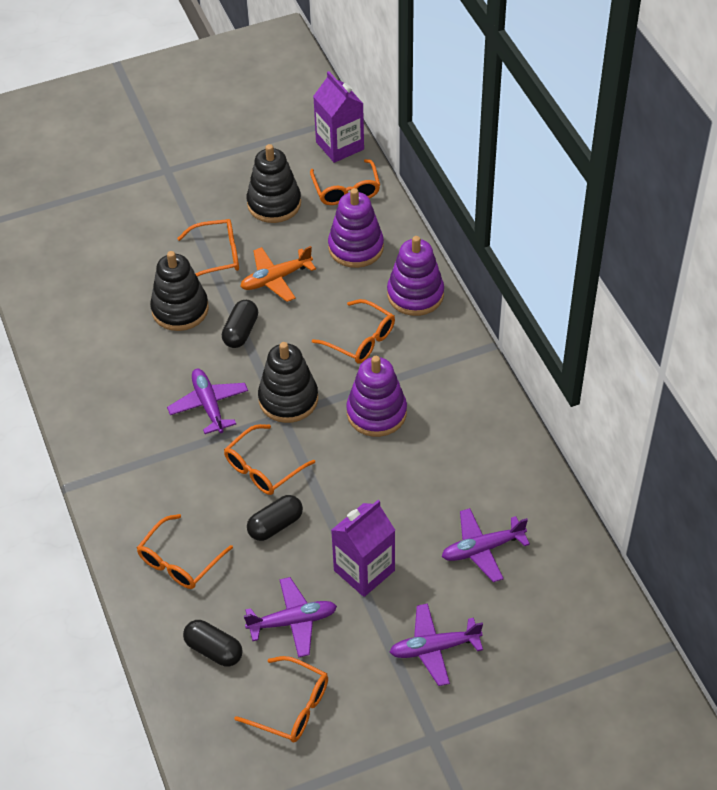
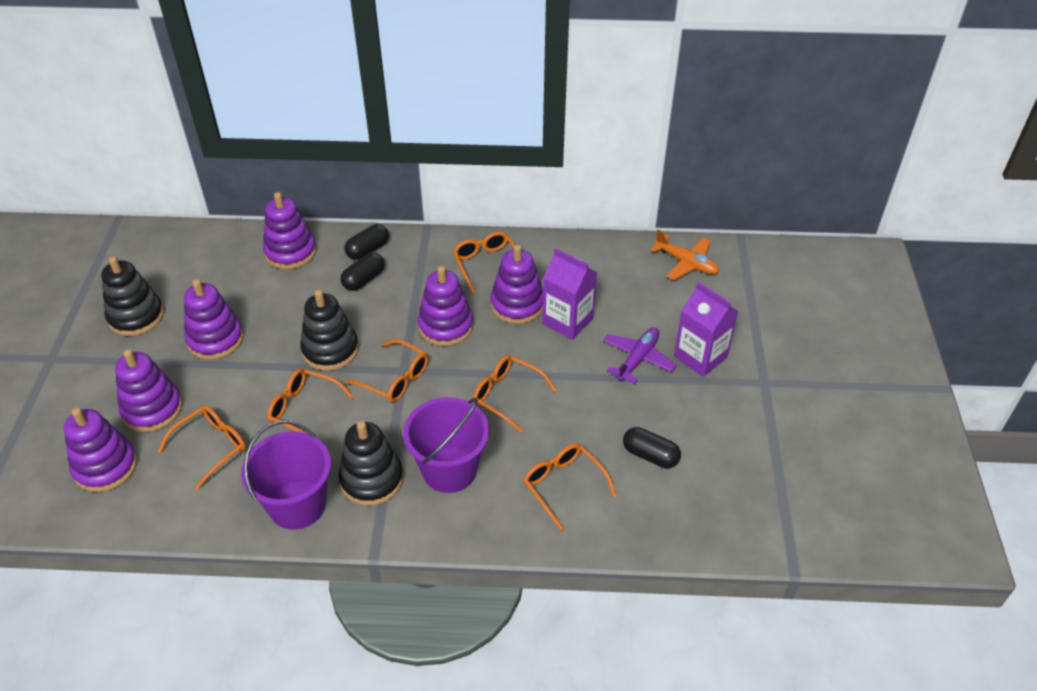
purple bucket: none = 0 -> [241,420,331,530] [403,397,489,493] = 2
purple plane: [167,369,248,434] [244,577,337,658] [390,603,483,686] [442,508,530,582] = 4 -> [603,327,677,384] = 1
purple stacking toy: [328,188,384,268] [346,356,407,437] [387,236,444,316] = 3 -> [64,408,137,492] [115,349,183,432] [184,279,244,360] [263,192,317,269] [418,266,473,346] [490,244,543,324] = 6

